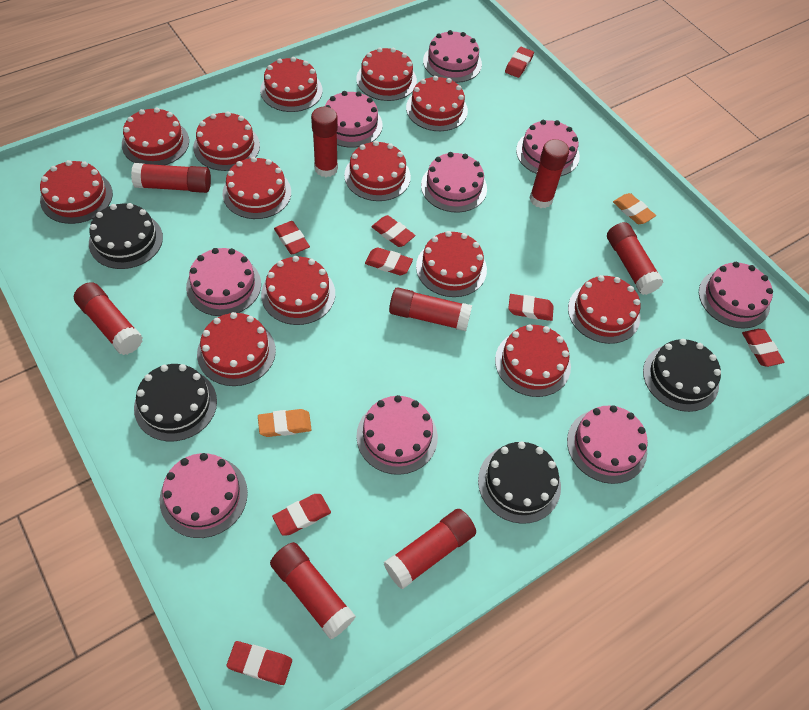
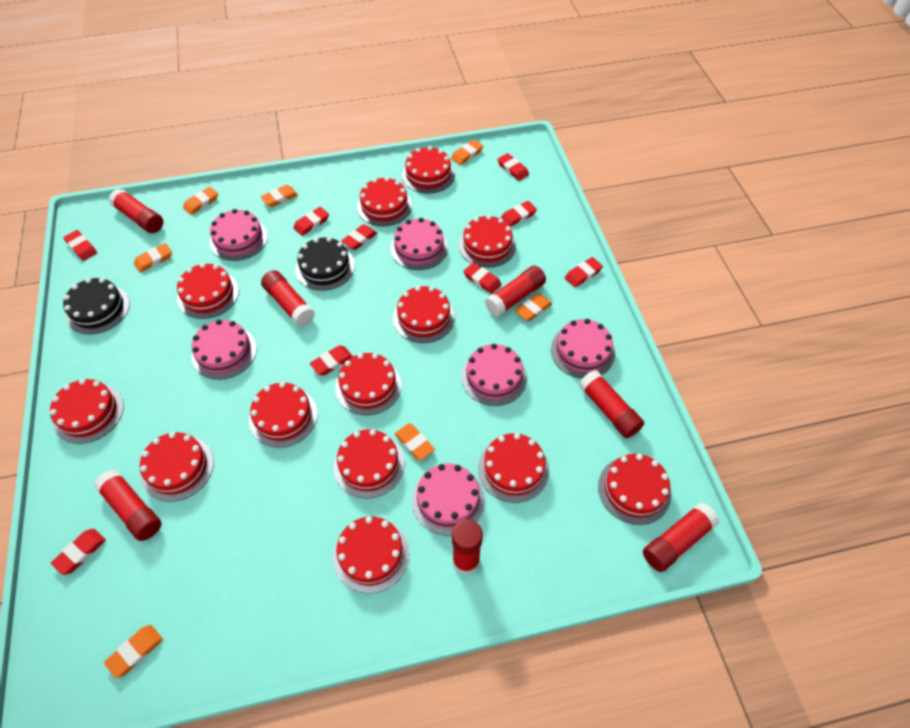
black cake: [89,203,163,269] [134,364,217,441] [478,441,561,524] [643,339,721,412] = 4 -> [63,278,130,334] [295,237,355,291] = 2
orange eraser: [258,409,312,437] [613,193,656,224] = 2 -> [104,625,163,678] [134,243,172,273] [183,187,218,215] [260,185,298,207] [395,423,435,460] [451,139,483,165] [515,293,552,321] = 7
pink cake: [160,453,248,538] [186,248,261,316] [325,91,383,148] [356,395,438,475] [421,152,487,213] [423,30,482,83] [516,120,580,176] [567,405,648,484] [699,262,773,329] = 9 -> [191,319,257,380] [209,209,268,261] [390,218,448,270] [412,464,485,535] [461,344,527,406] [551,319,615,379] = 6
red eraser: [226,641,292,685] [272,494,331,536] [274,221,310,254] [365,247,413,276] [371,215,416,247] [505,47,534,78] [508,294,554,321] [742,329,784,367] = 8 -> [51,529,106,575] [63,230,97,261] [293,207,329,236] [310,345,353,375] [341,224,377,250] [463,263,501,294] [497,153,529,181] [501,201,537,227] [565,257,603,287] = 9
red glue stick: [74,282,143,355] [131,163,211,193] [270,542,355,640] [311,107,338,177] [384,509,476,589] [389,287,472,331] [530,139,569,208] [607,222,663,295] = 8 -> [94,469,161,541] [109,189,163,233] [261,270,315,327] [452,519,483,575] [485,265,546,317] [579,370,644,438] [643,503,719,572] = 7

